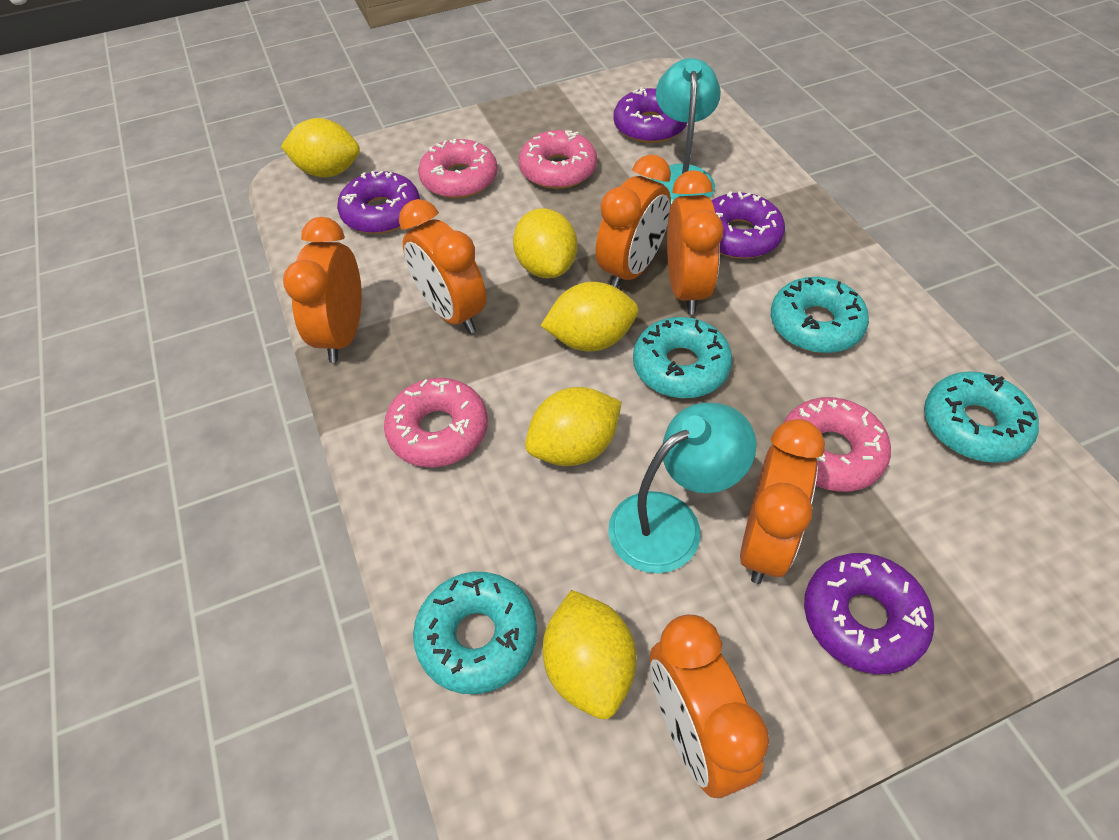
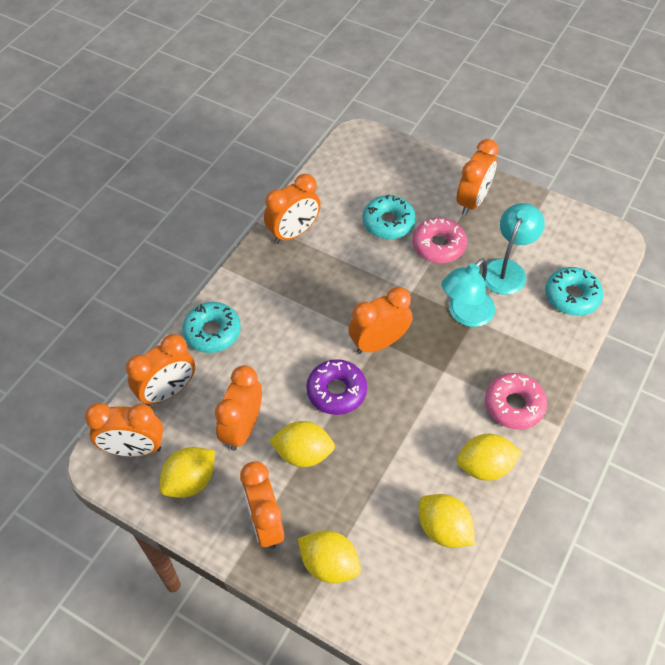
orange clock: [283,217,362,363] [399,199,486,334] [596,154,671,288] [650,615,769,798] [667,170,723,314] [740,419,825,584] = 6 -> [85,403,163,457] [126,334,195,406] [215,365,262,451] [240,461,284,549] [264,174,321,244] [348,287,412,354] [457,139,499,216] = 7
pink donut: [384,378,488,467] [418,139,498,198] [519,130,597,189] [783,397,891,492] = 4 -> [413,218,467,263] [485,373,547,429] = 2
purple donut: [337,171,420,234] [613,87,687,143] [711,191,785,259] [804,553,934,674] = 4 -> [306,359,367,415] = 1
turquoise donut: [413,572,537,694] [633,317,732,398] [771,277,869,353] [924,371,1039,463] = 4 -> [182,302,241,353] [363,194,416,239] [545,267,603,316] = 3

